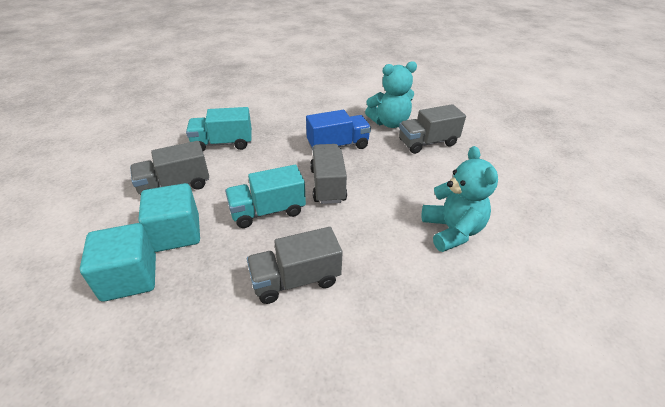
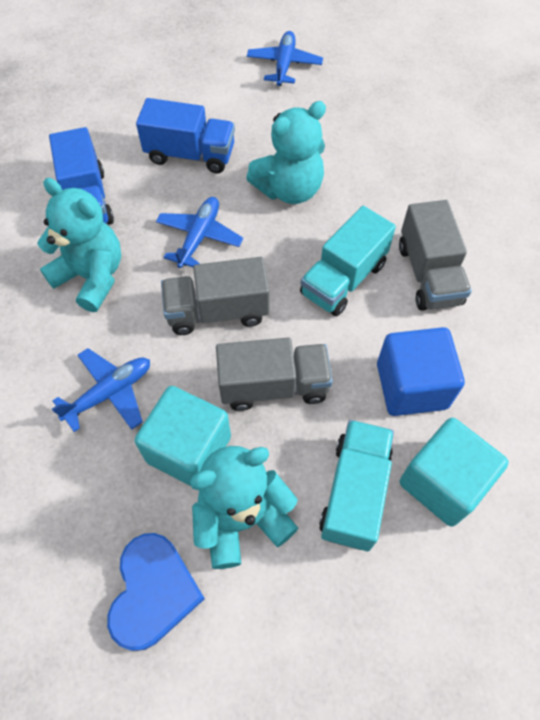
blue cube: none = 0 -> [377,327,465,416] = 1
blue heart: none = 0 -> [107,533,205,651] = 1
blue plane: none = 0 -> [52,348,150,432] [156,197,243,268] [247,31,323,86] = 3
blue truck: [306,110,371,150] = 1 -> [49,127,114,225] [136,98,235,173] = 2
grey truck: [130,141,209,195] [247,227,343,304] [310,144,347,204] [399,104,466,154] = 4 -> [161,257,269,335] [216,338,333,411] [399,200,472,311] = 3
turquoise teddy bear: [365,61,417,128] [422,146,498,252] = 2 -> [37,178,121,312] [190,446,298,569] [246,101,326,204] = 3

